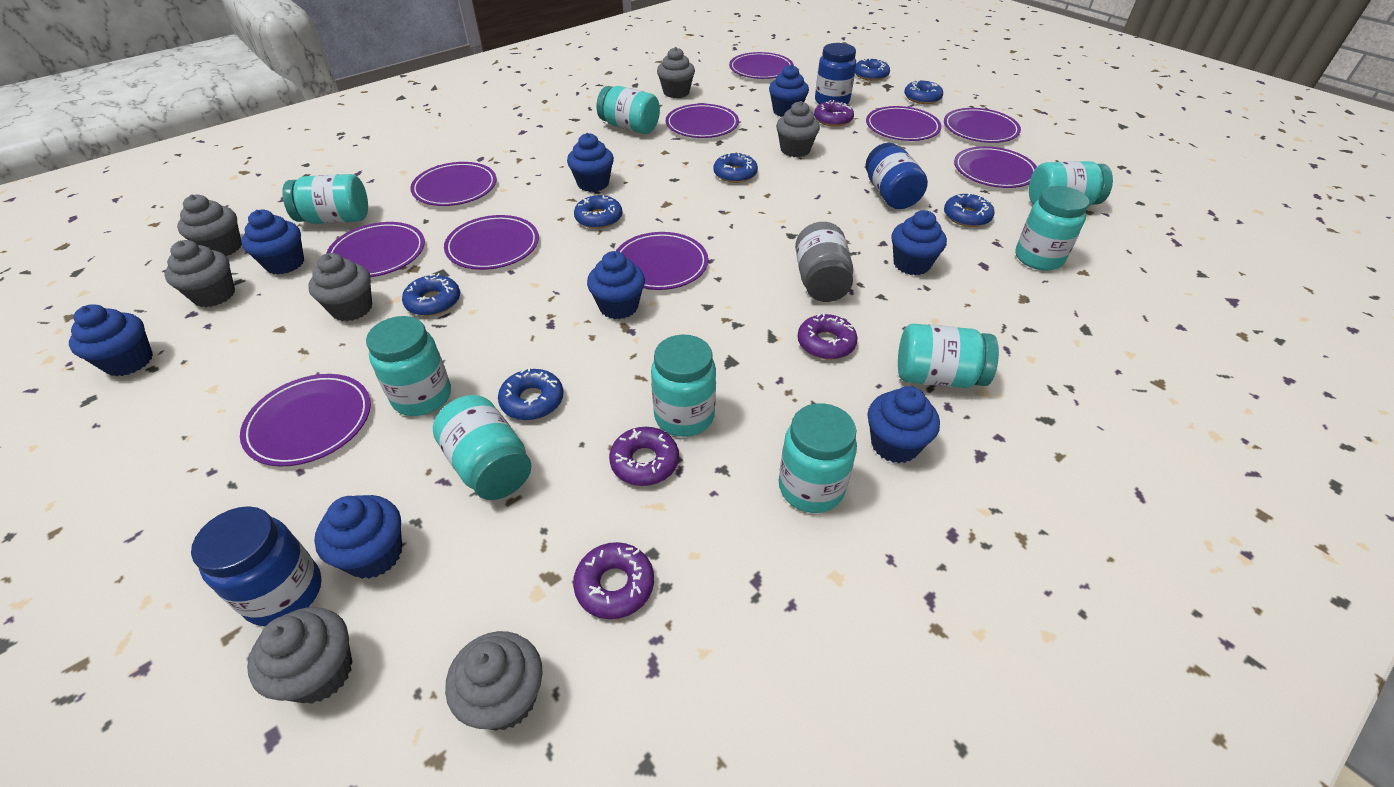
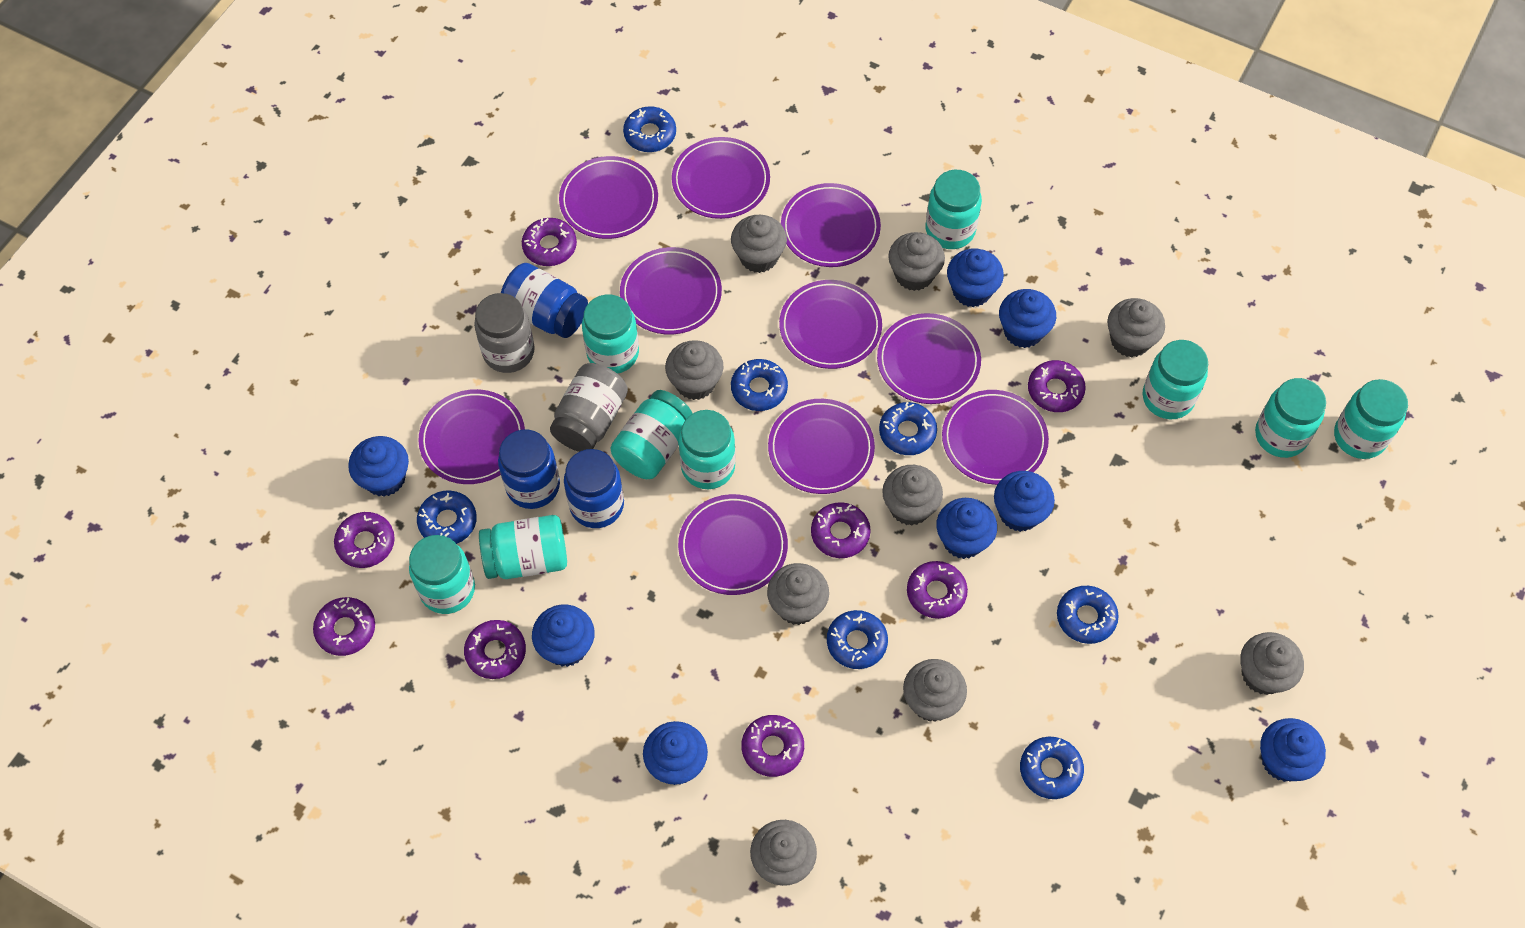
grey cupcake: [165,240,235,307] [177,195,242,256] [247,607,352,704] [308,253,372,321] [445,631,543,731] [657,47,695,98] [776,101,820,157] = 7 -> [665,340,724,400] [731,215,787,273] [750,820,817,886] [767,563,829,625] [882,465,943,526] [888,232,945,291] [903,659,967,722] [1107,298,1165,357] [1240,632,1304,695] = 9
grey jar: [795,222,853,302] = 1 -> [474,293,535,373] [550,363,628,452] = 2
purple donut: [573,542,654,619] [609,427,679,486] [797,312,858,359] [814,100,854,127] = 4 -> [313,597,375,656] [334,512,395,568] [464,620,526,679] [522,218,577,266] [741,715,804,777] [811,502,871,558] [907,561,968,619] [1028,360,1086,412] = 8

